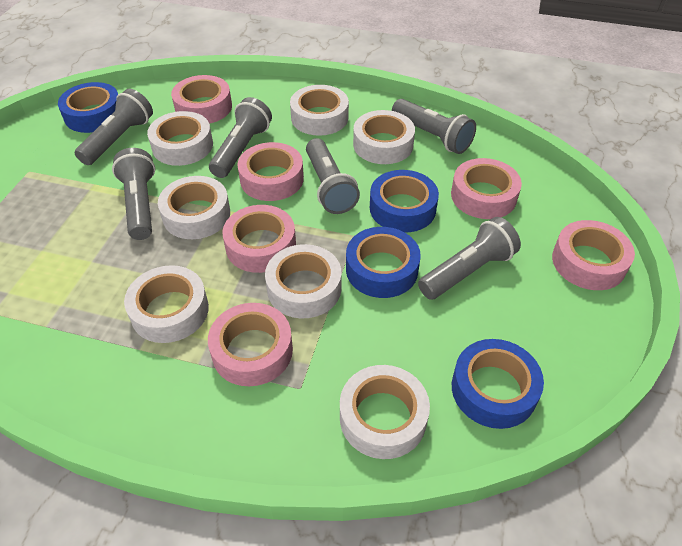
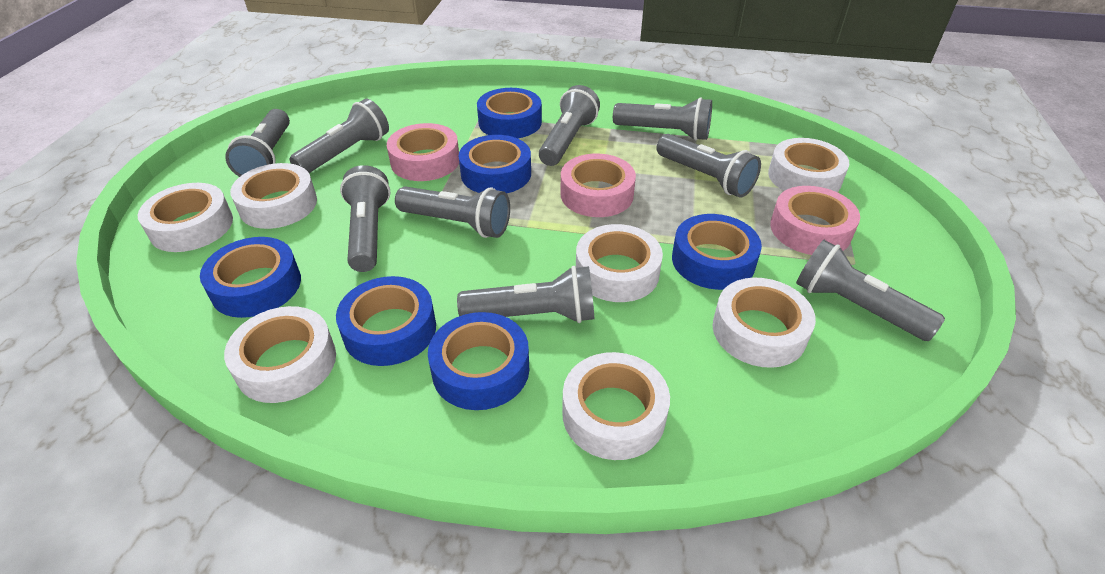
blue tape: [58,82,118,133] [346,227,421,298] [370,170,439,232] [452,339,544,429] = 4 -> [200,237,301,318] [336,276,436,366] [428,312,529,410] [459,135,531,193] [477,88,542,138] [672,214,762,290] = 6
grey flashlight: [75,89,153,165] [112,148,155,240] [209,97,272,178] [306,138,360,214] [392,99,476,154] [418,217,521,300] = 6 -> [225,109,290,177] [289,99,389,173] [340,165,390,272] [395,187,510,238] [457,266,594,323] [539,85,600,166] [613,97,712,141] [657,134,761,198] [796,240,945,341] = 9
pink tape: [171,75,232,124] [208,303,293,386] [222,205,296,273] [237,142,304,201] [451,158,522,219] [552,220,635,290] = 6 -> [387,123,459,181] [561,154,636,217] [770,186,860,255] = 3

